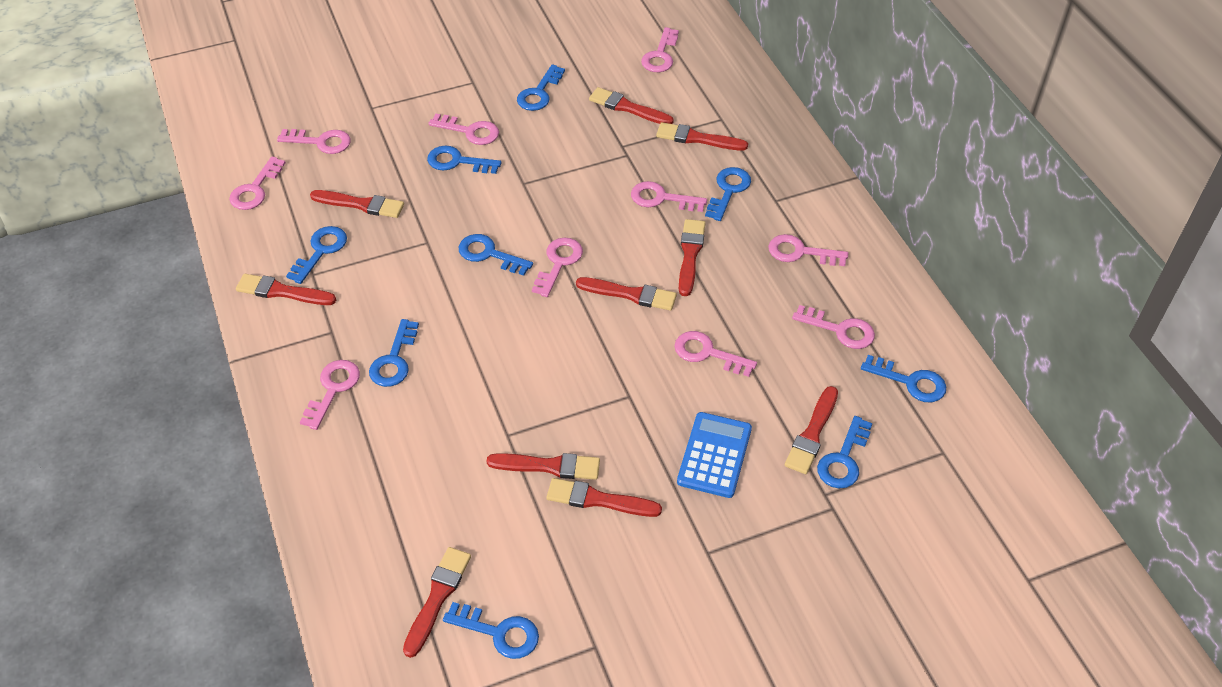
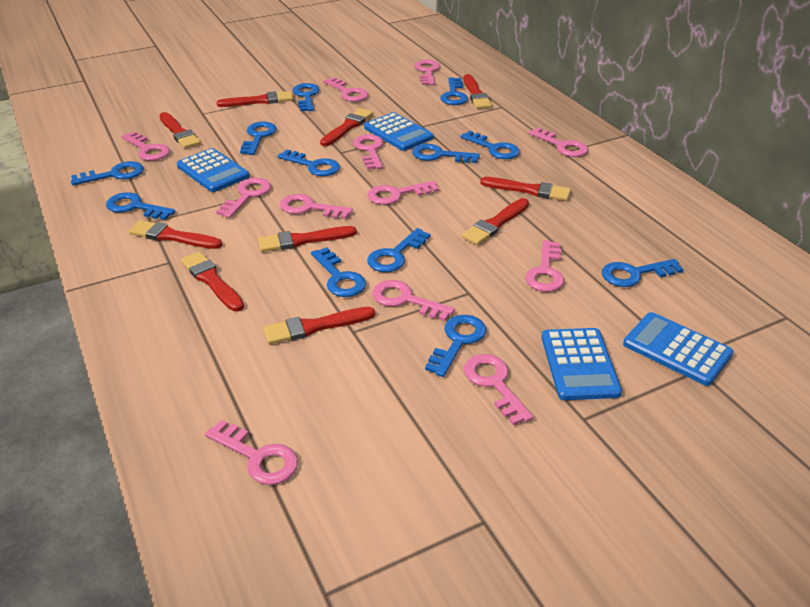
blue calculator: [677,412,752,498] = 1 -> [177,148,250,192] [364,112,434,151] [541,328,622,400] [623,312,733,386] = 4
blue key: [286,226,347,284] [369,319,419,387] [427,146,501,174] [443,602,539,659] [459,234,533,276] [517,64,565,111] [705,167,751,221] [817,416,873,488] [861,355,946,402] = 9 -> [71,161,144,185] [106,192,175,220] [240,121,277,155] [278,149,340,176] [292,83,320,111] [311,247,366,297] [367,228,430,272] [412,144,480,163] [425,315,486,377] [440,77,468,105] [460,131,520,159] [602,259,683,287] = 12
pink key: [229,156,286,210] [277,129,351,154] [300,360,360,430] [428,114,499,145] [532,237,583,297] [631,181,707,212] [641,27,679,72] [674,331,757,377] [768,234,848,266] [792,305,875,349] = 10 -> [122,131,170,161] [205,420,298,485] [216,178,271,218] [280,194,353,219] [324,77,368,102] [353,134,383,169] [367,181,439,205] [372,280,455,321] [414,60,440,85] [464,354,533,425] [525,240,564,292] [529,127,588,157] = 12

